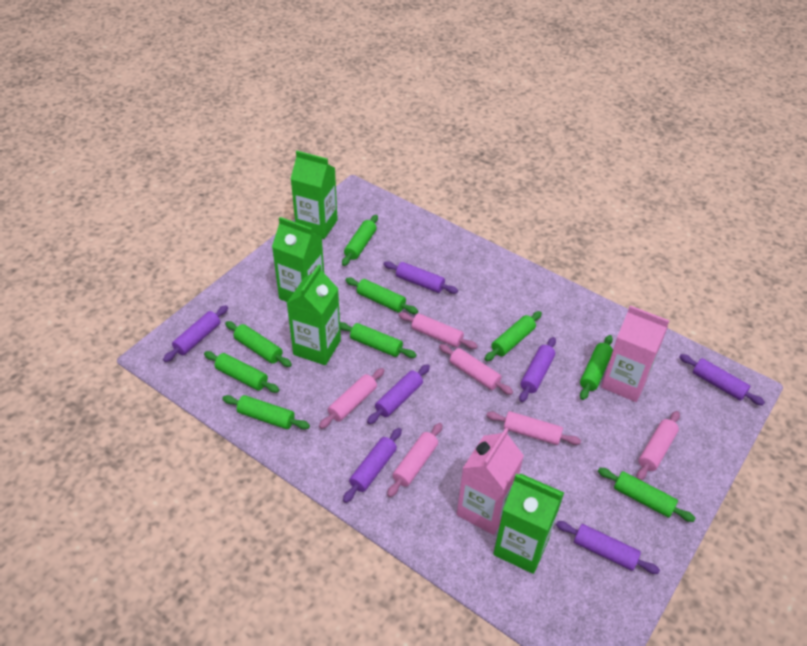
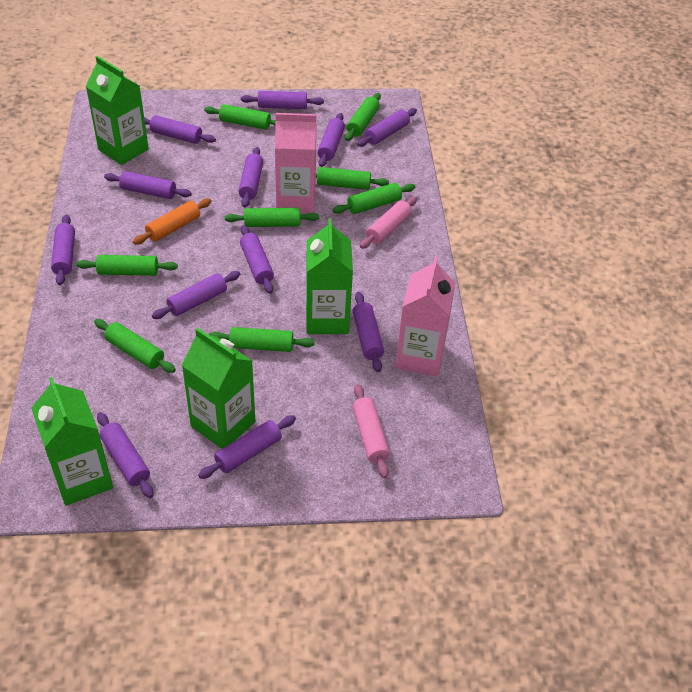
green rolling pin: [204,351,279,393] [222,395,310,429] [225,321,292,367] [340,322,417,358] [342,215,378,266] [345,278,418,314] [485,311,542,361] [580,335,613,400] [598,468,696,522] = 9 -> [76,255,178,276] [94,319,176,373] [204,104,276,130] [208,327,315,352] [225,208,319,227] [316,167,389,190] [333,183,415,214] [345,93,381,141] = 8
orange rolling pin: none = 0 -> [133,198,211,245] = 1
pink rolling pin: [319,368,384,429] [387,423,442,497] [399,312,478,349] [439,344,513,395] [486,411,581,445] [637,411,680,480] = 6 -> [352,384,390,478] [360,196,417,249] = 2
purple rolling pin: [163,305,228,362] [343,428,402,503] [367,364,430,424] [383,261,458,294] [519,337,556,402] [556,521,660,574] [679,354,765,406] = 7 -> [51,215,75,285] [97,412,154,498] [104,171,192,199] [144,115,216,144] [152,271,240,319] [198,415,296,479] [239,147,263,207] [240,225,274,294] [241,91,324,109] [317,113,345,167] [353,292,384,372] [357,108,417,147] = 12

